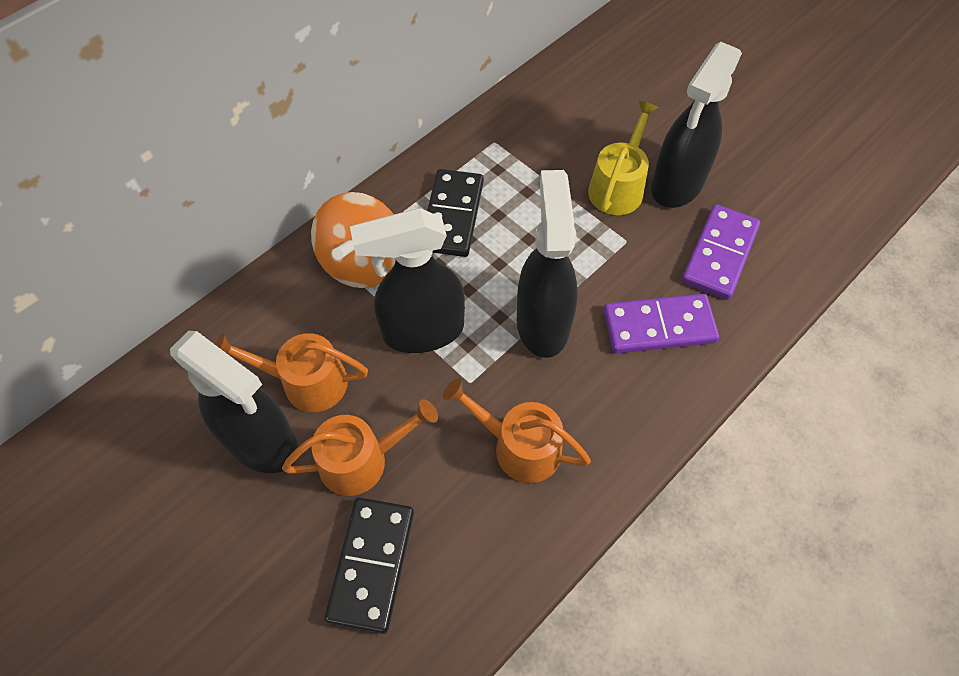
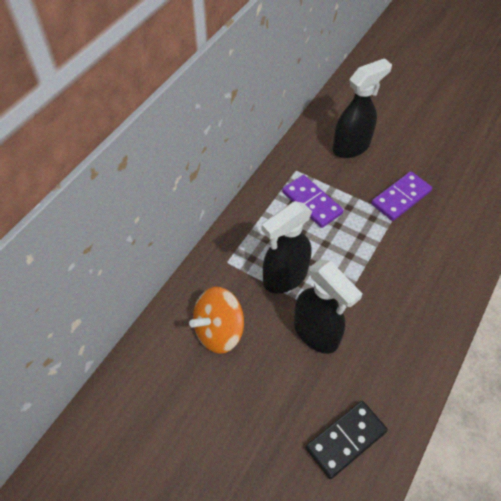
black domino: [325,498,414,634] [427,169,484,257] = 2 -> [306,401,388,479] = 1
black spray bottle: [170,331,298,473] [350,208,465,353] [517,170,578,358] [651,42,742,208] = 4 -> [262,201,312,294] [294,259,363,354] [333,58,392,158] = 3
orange watering can: [215,333,368,412] [282,399,438,496] [443,378,591,483] = 3 -> none = 0
yellow watering can: [588,101,659,215] = 1 -> none = 0

